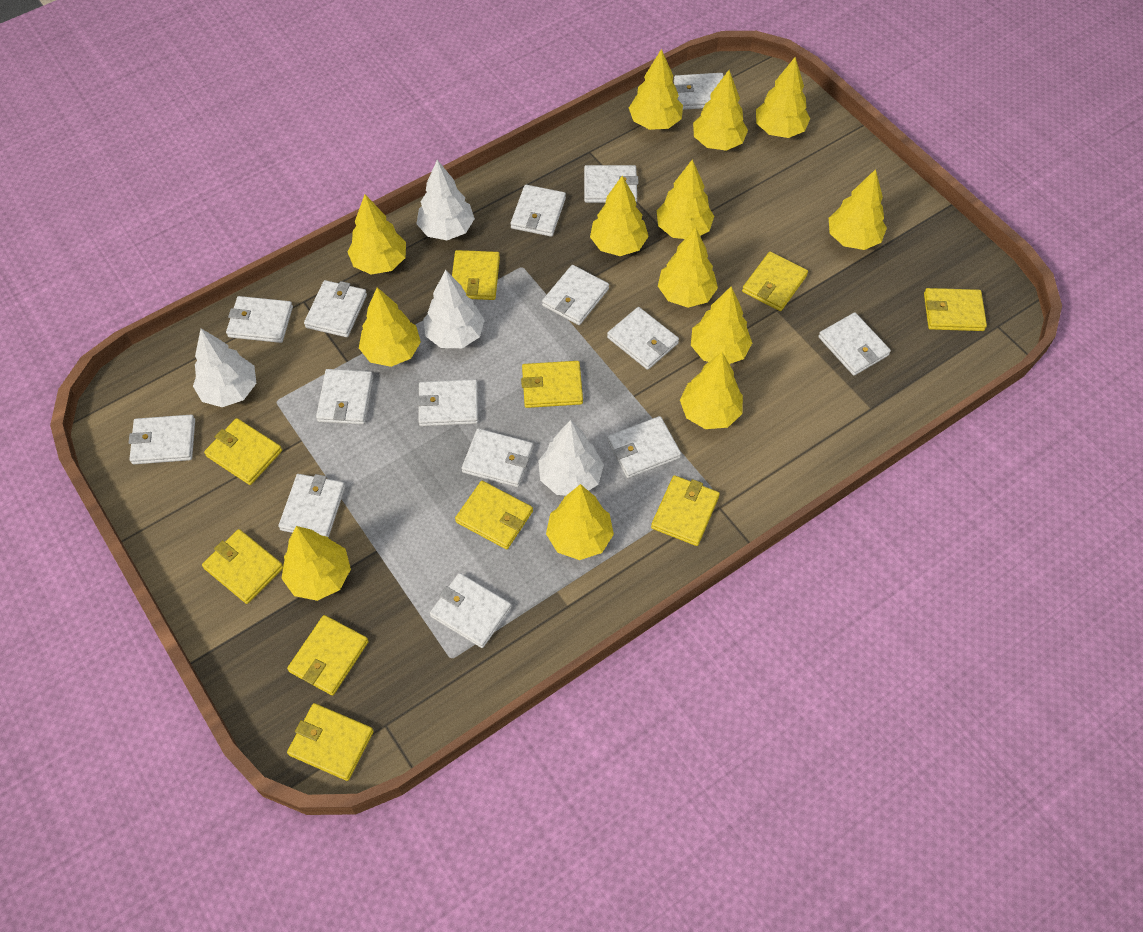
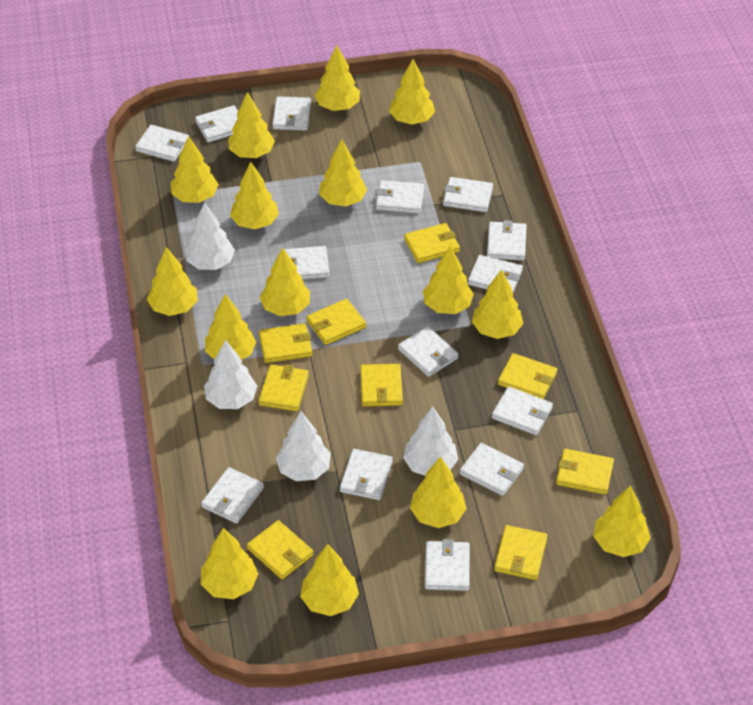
white wallet: [129,415,195,464] [226,296,293,343] [278,474,345,538] [304,280,367,337] [316,369,373,425] [417,379,478,426] [430,573,512,648] [461,428,533,487] [510,185,566,237] [542,265,609,325] [584,165,639,203] [607,307,679,370] [607,416,681,478] [674,73,724,110] [818,312,891,376] = 15 -> [135,125,189,162] [195,105,238,143] [201,467,264,524] [272,96,311,131] [280,246,330,280] [340,449,393,500] [376,180,424,214] [398,326,459,377] [425,539,470,591] [443,177,493,212] [460,443,524,496] [468,255,523,292] [487,220,527,261] [492,386,553,435] = 14
yellow tree: [281,526,351,601] [348,194,406,274] [359,287,421,367] [546,484,614,560] [590,176,649,256] [629,49,683,130] [657,159,714,239] [658,227,718,308] [680,352,743,429] [691,286,752,364] [693,70,748,151] [756,57,810,138] [829,169,887,250] = 13 -> [147,247,198,316] [171,136,219,203] [201,528,258,599] [205,294,256,360] [228,92,275,158] [230,162,279,230] [260,247,310,316] [300,544,359,616] [315,45,360,111] [319,139,367,207] [389,59,435,125] [410,457,466,528] [423,246,474,314] [472,269,523,339] [593,485,651,557] = 15
yellow wallet: [202,529,283,604] [204,418,282,485] [287,615,369,696] [287,703,374,781] [452,250,500,300] [455,481,533,549] [521,361,583,408] [651,475,720,546] [742,251,808,311] [924,288,987,331] = 10 -> [247,520,314,580] [258,364,309,412] [259,323,312,363] [306,299,366,345] [361,364,403,407] [404,223,460,263] [494,525,548,580] [498,353,557,399] [556,449,614,495] = 9

